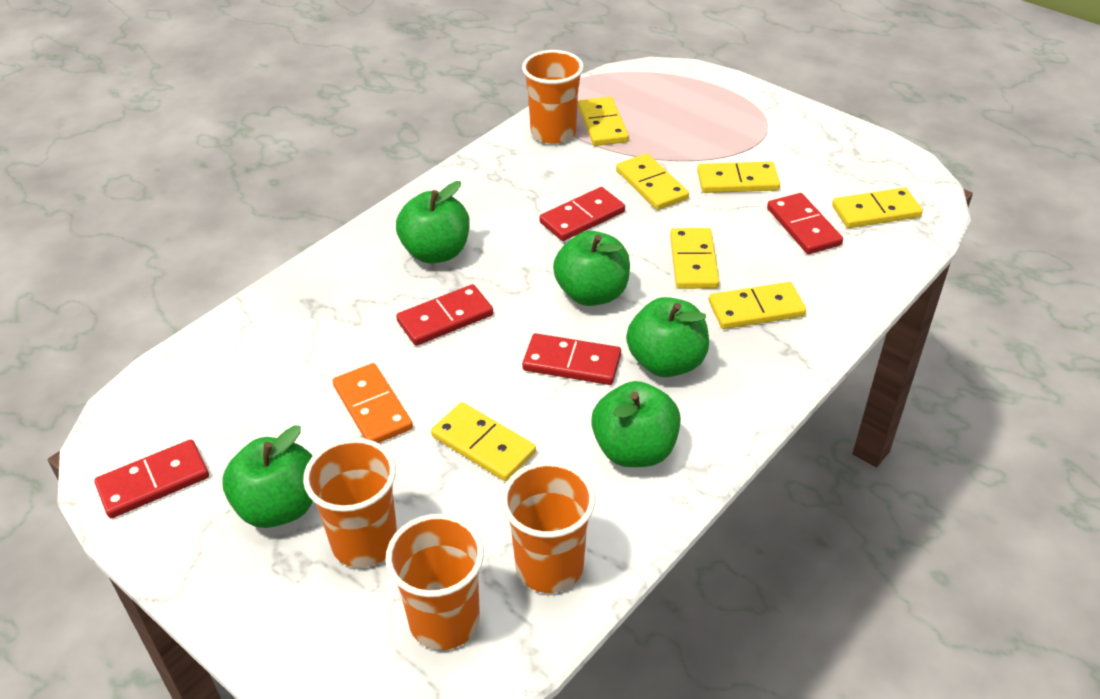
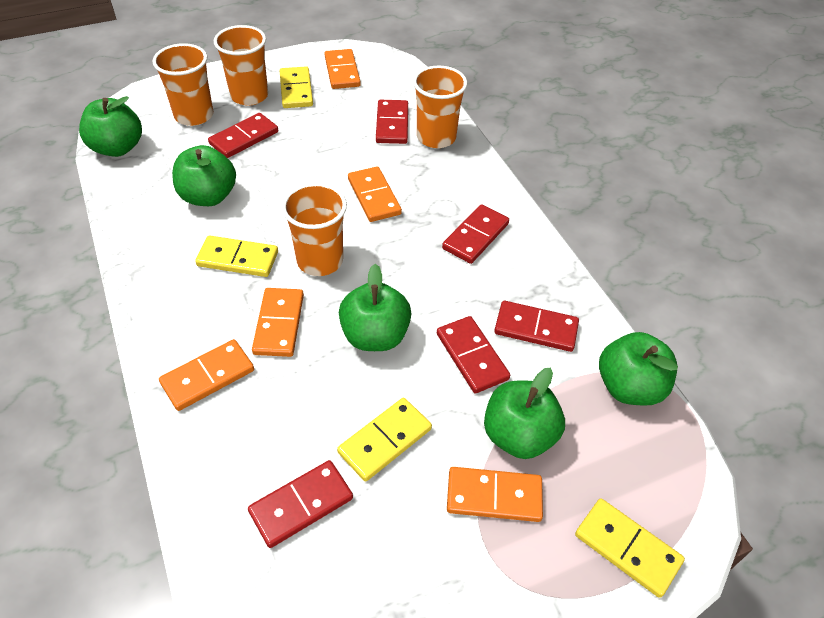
orange domino: [333,363,413,443] = 1 -> [159,339,254,411] [252,288,304,357] [324,49,361,89] [348,166,402,222] [447,467,543,522] = 5
red domino: [94,439,209,518] [396,284,493,346] [522,333,621,385] [539,187,625,241] [767,193,843,254] = 5 -> [208,113,278,158] [248,460,353,548] [376,100,408,144] [437,316,510,393] [442,204,509,264] [494,301,579,352] = 6
yellow domino: [431,402,536,481] [578,97,629,146] [616,154,689,210] [670,228,719,289] [697,161,780,193] [709,282,806,329] [832,187,923,228] = 7 -> [195,235,278,277] [280,66,313,108] [337,398,432,482] [575,499,685,598] = 4

